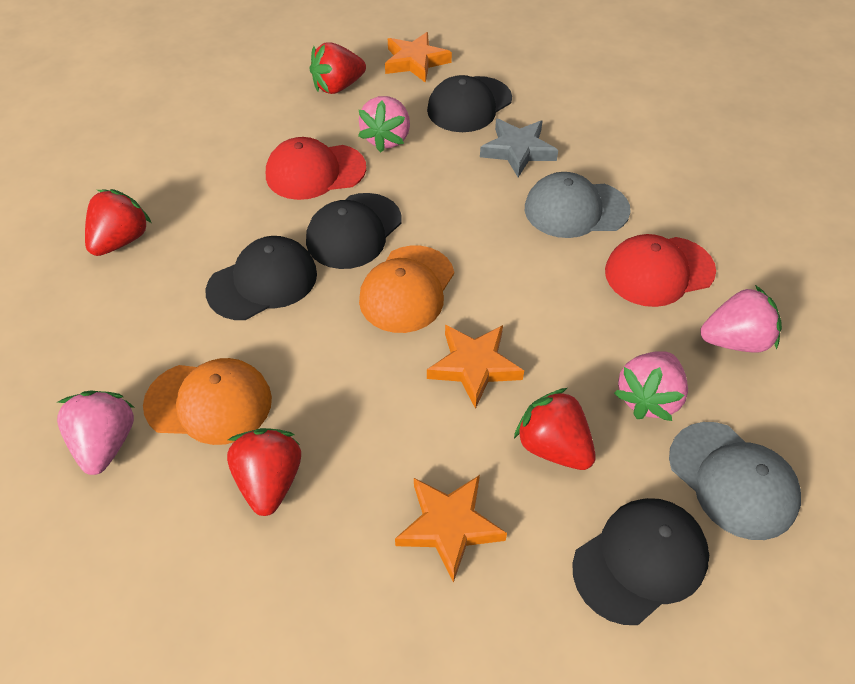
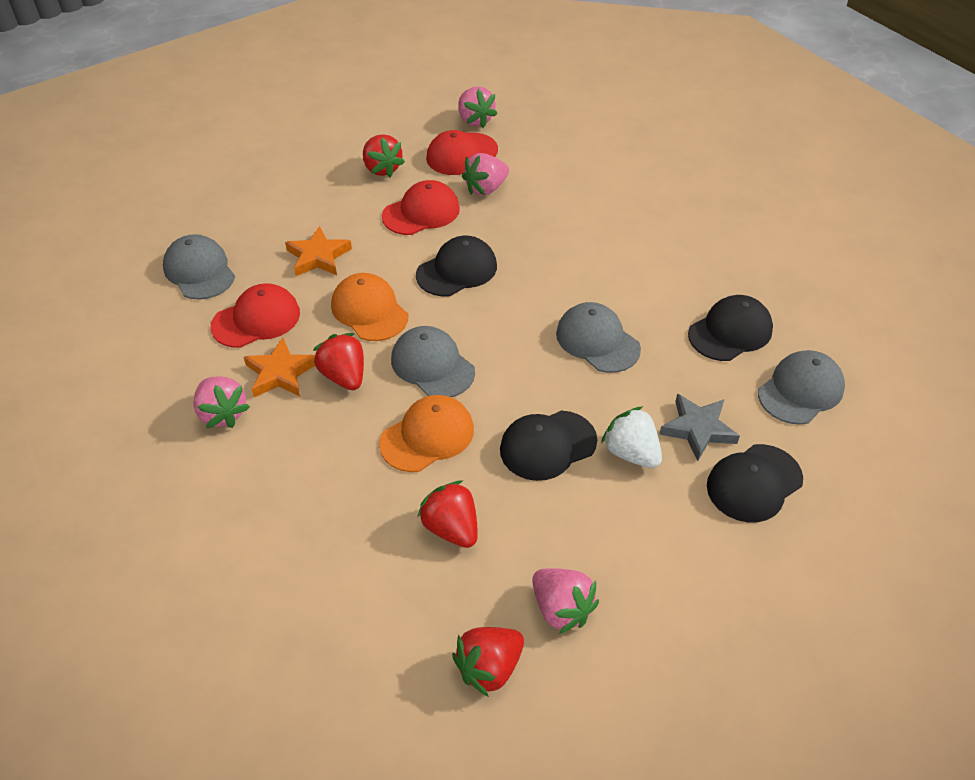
grey cap: [525,172,630,238] [669,422,801,540] = 2 -> [163,234,235,300] [391,326,475,397] [556,302,641,373] [758,350,845,425] = 4
orange star: [385,32,452,83] [395,475,507,583] [427,325,524,409] = 3 -> [244,338,315,397] [285,226,352,276] = 2
red cap: [266,137,366,200] [605,234,716,307] = 2 -> [211,283,300,348] [382,180,460,235] [426,130,498,175] = 3
white strawberry: none = 0 -> [601,406,662,468] = 1

